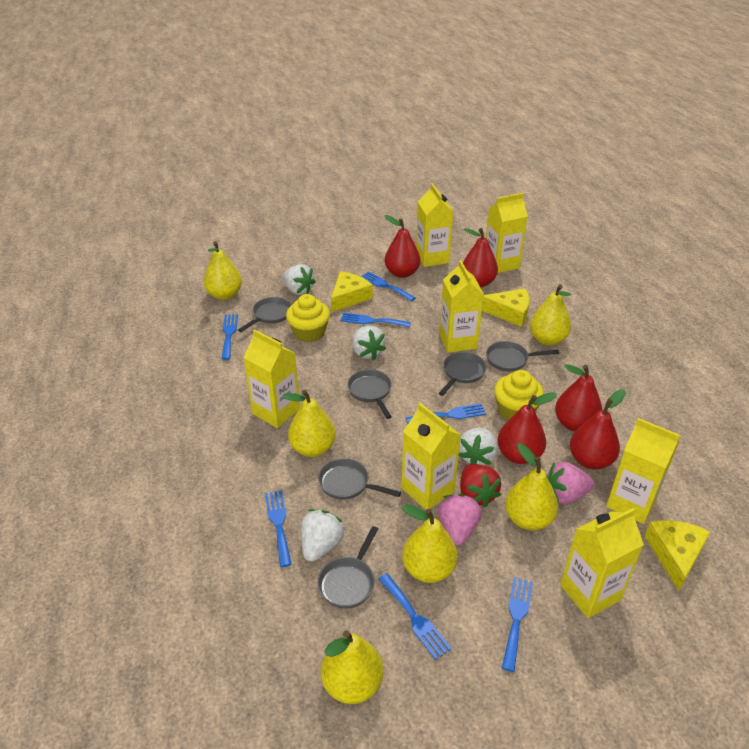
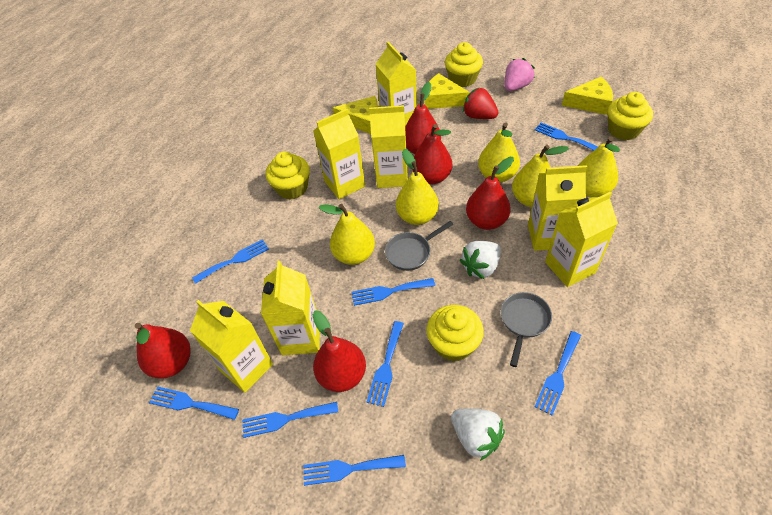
blue fork: [222,314,238,360] [265,490,292,567] [340,312,411,327] [360,272,416,301] [379,573,452,660] [406,403,486,424] [502,577,533,672] = 7 -> [149,386,239,420] [192,239,269,284] [242,402,338,438] [303,455,406,486] [352,278,435,306] [367,321,404,407] [535,122,598,151] [535,331,581,416] = 8
grey pan: [238,297,291,332] [318,458,401,500] [318,526,378,609] [347,369,392,419] [439,352,486,396] [486,341,559,371] = 6 -> [385,221,453,271] [501,292,552,367] = 2
pink strawberry: [438,494,482,546] [547,462,594,504] = 2 -> [505,58,535,91] = 1
white strawberry: [282,264,316,295] [301,509,345,562] [353,326,386,360] [458,427,498,465] = 4 -> [451,408,505,461] [460,241,501,279] = 2
yellow cupcake: [286,294,330,342] [494,370,544,420] = 2 -> [266,152,310,199] [426,305,484,361] [445,42,483,87] [608,92,653,140] = 4
yellow pear: [204,241,242,300] [282,390,336,457] [321,630,384,704] [402,504,458,583] [505,443,558,530] [530,284,571,345] = 6 -> [318,204,375,265] [396,149,439,225] [478,122,520,183] [512,145,569,207] [578,136,620,197] = 5

